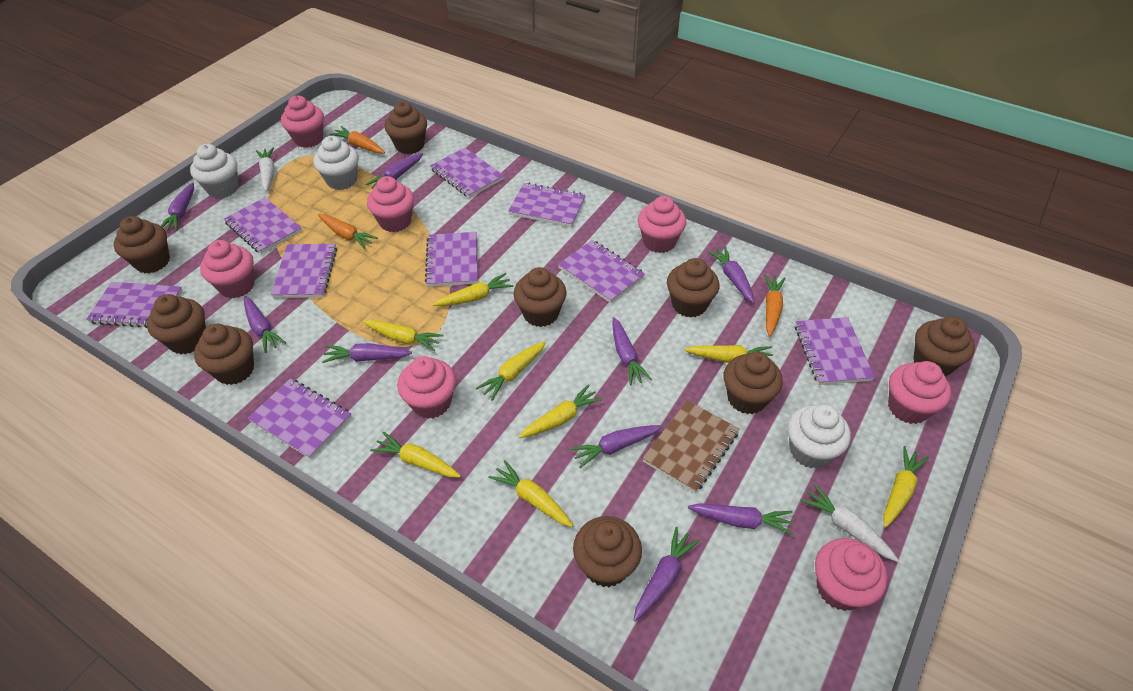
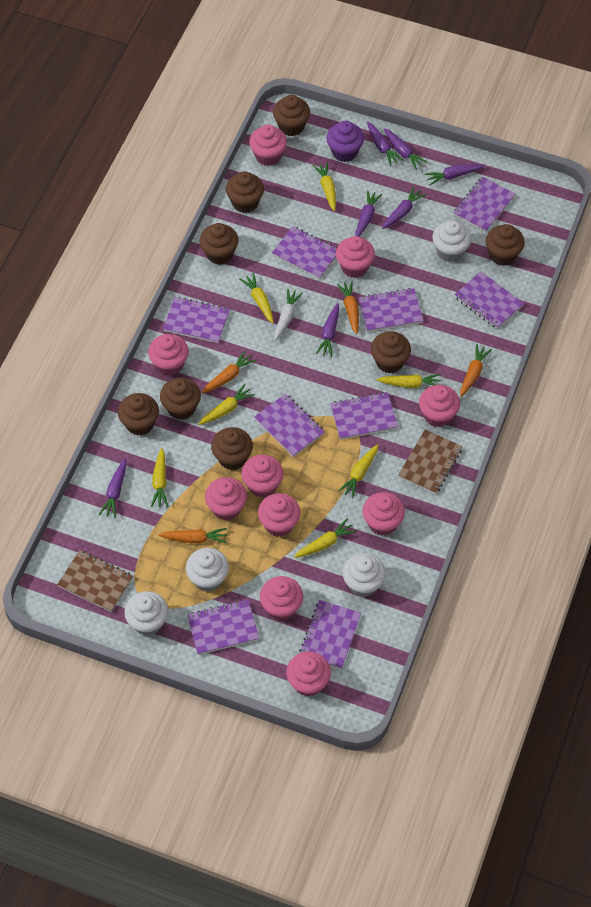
brown cupcake: [114,216,170,273] [147,294,206,354] [194,324,254,385] [384,101,427,154] [513,267,567,327] [573,516,642,587] [667,258,719,317] [724,352,783,414] [913,317,975,377] = 9 -> [118,393,159,436] [160,377,201,420] [200,223,239,265] [211,427,253,470] [226,171,264,213] [273,95,310,136] [371,331,411,373] [486,224,525,266] = 8
brown notebook: [642,400,739,493] = 1 -> [57,550,133,612] [398,429,463,494] = 2
orange carrot: [318,214,378,249] [330,126,385,153] [764,274,785,336] = 3 -> [159,528,227,543] [202,351,256,393] [337,281,359,334] [460,344,492,397] = 4
pink cupcake: [200,240,254,298] [281,95,324,148] [367,176,414,232] [397,356,456,419] [638,196,686,253] [815,538,888,611] [888,361,951,424] = 7 -> [148,334,189,376] [205,477,247,521] [241,455,283,498] [249,125,287,166] [258,493,300,537] [260,576,303,621] [286,651,331,697] [336,236,375,278] [362,492,405,536] [419,385,460,427] = 10
purple carrot: [161,183,194,231] [244,296,286,353] [322,343,412,363] [365,153,423,188] [570,425,662,468] [612,317,652,385] [634,527,700,622] [688,503,793,535] [708,246,754,303] = 9 -> [99,459,127,518] [316,303,339,357] [355,190,382,237] [367,122,404,166] [382,187,426,229] [384,128,428,170] [425,164,484,185] = 7
purple cupcake: none = 0 -> [326,120,364,162] = 1
white carrot: [256,147,274,191] [800,484,899,562] = 2 -> [274,289,303,341] = 1
white cupcake: [190,144,239,198] [313,136,359,190] [787,404,851,469] = 3 -> [124,591,168,636] [186,548,229,592] [343,553,386,597] [432,220,471,262] = 4
yellow carrot: [362,320,443,351] [370,432,461,477] [433,273,514,306] [476,341,546,401] [488,460,574,527] [519,384,603,438] [684,345,774,363] [883,446,929,528] = 8 -> [151,448,168,507] [198,384,255,425] [239,273,274,323] [294,519,357,558] [313,162,336,211] [338,444,378,498] [376,374,441,388] = 7

